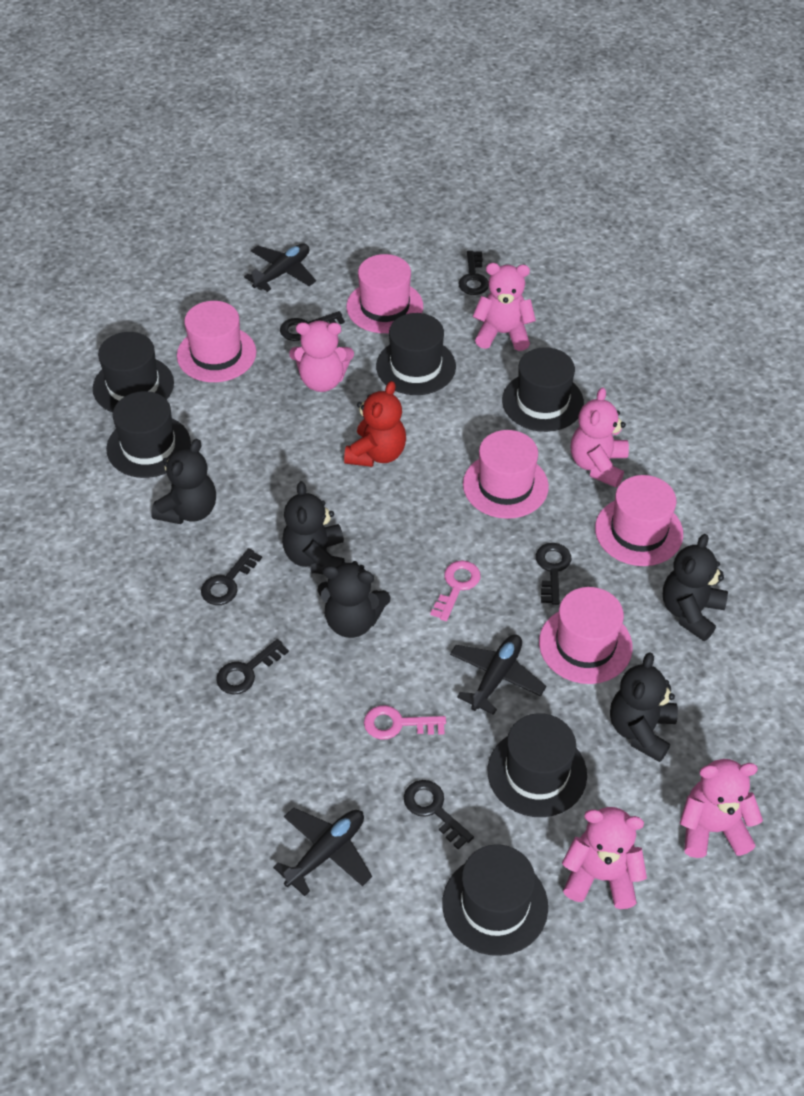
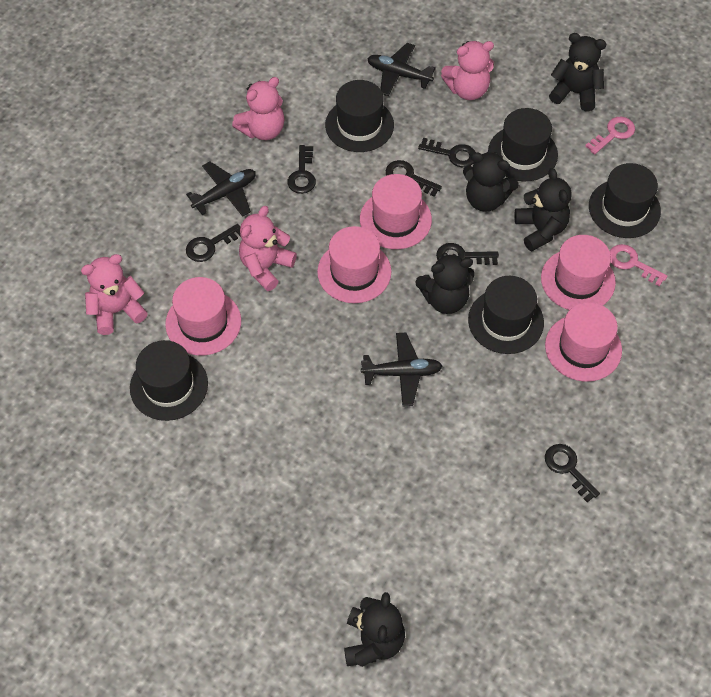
black hat: [93,332,174,412] [106,391,191,478] [376,313,456,395] [442,844,548,956] [488,713,587,817] [502,347,584,432] = 6 -> [130,340,208,421] [325,80,394,152] [468,276,544,354] [488,108,558,181] [589,163,661,238] = 5
pink teddy bear: [289,320,354,392] [473,263,536,351] [562,807,647,909] [571,387,629,487] [680,759,763,858] = 5 -> [81,254,148,335] [232,77,284,140] [239,206,297,291] [441,41,494,100] = 4
red teddy bear: [344,381,406,467] = 1 -> none = 0

